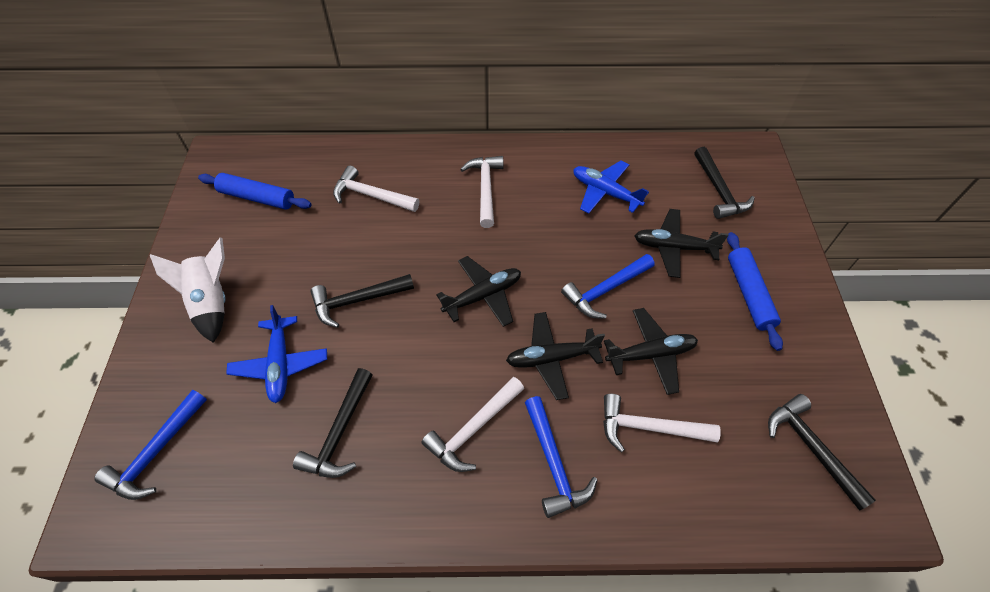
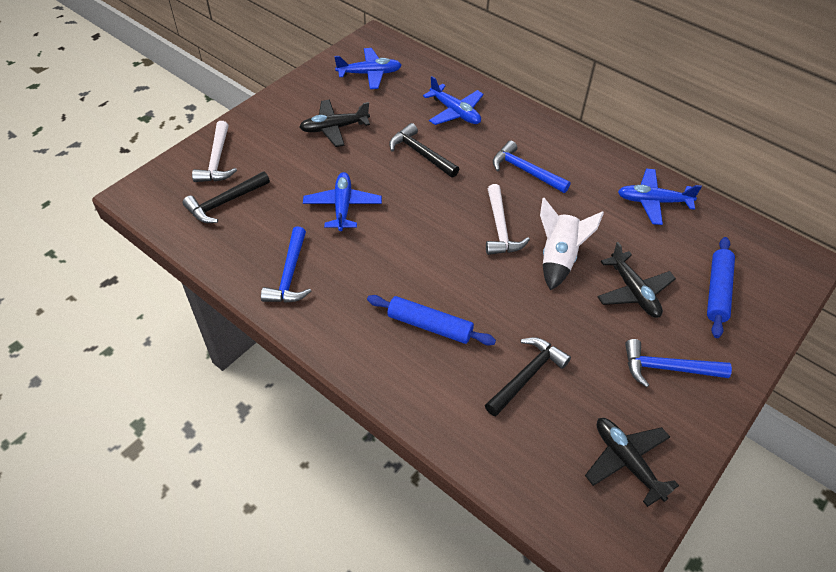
black hammer: [293,368,372,478] [310,274,414,328] [694,147,755,219] [768,394,876,511] = 4 -> [183,171,270,223] [389,123,459,178] [485,337,571,417] = 3
black plane: [436,256,521,327] [506,312,605,400] [604,308,698,395] [635,209,728,278] = 4 -> [299,100,370,147] [585,418,679,507] [597,242,676,318] = 3
blue plane: [226,305,327,403] [573,161,649,214] = 2 -> [303,172,382,231] [334,48,402,89] [423,76,484,125] [618,169,702,225] = 4
white hammer: [333,165,419,212] [421,377,524,472] [460,156,504,228] [603,394,721,453] = 4 -> [192,121,237,182] [486,184,530,255] = 2

